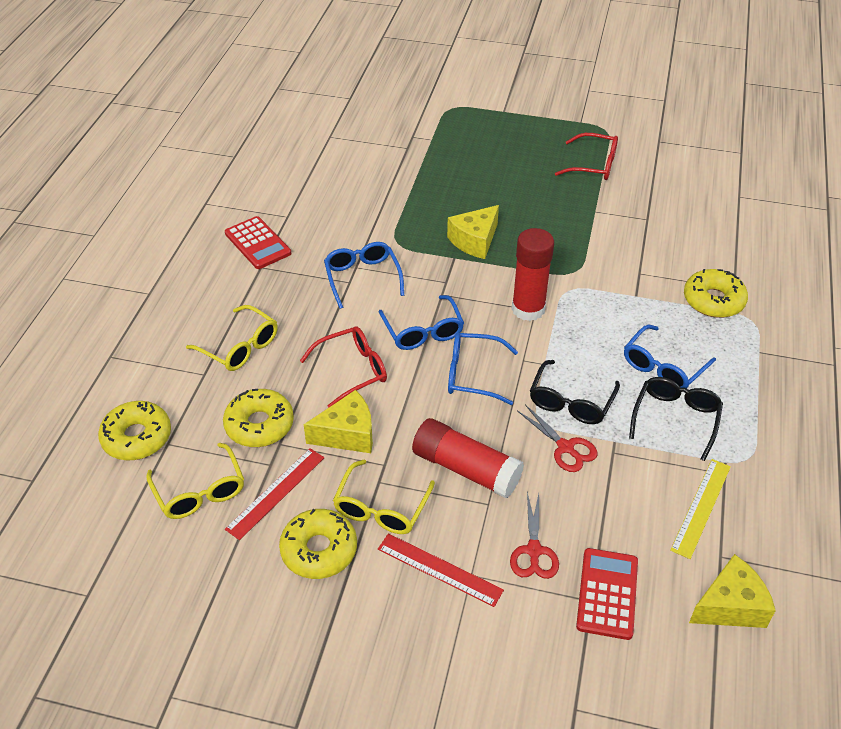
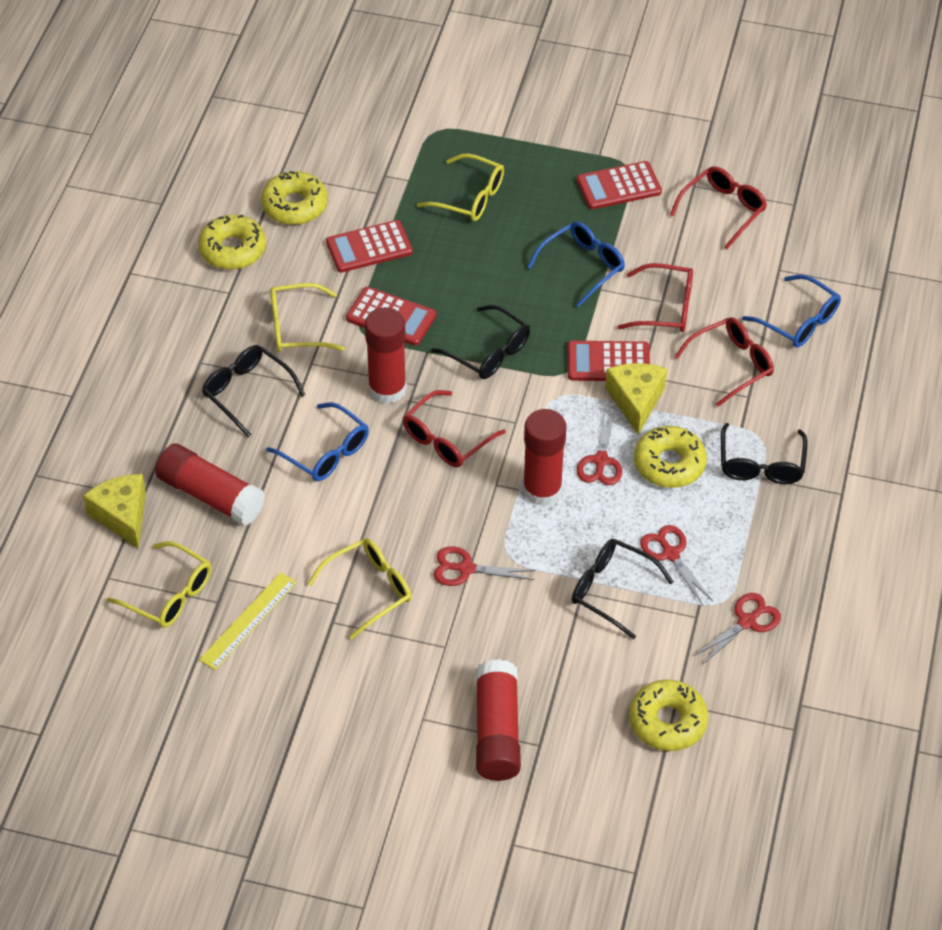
black glasses: [530,360,620,424] [629,377,723,461] = 2 -> [202,345,305,437] [431,305,530,379] [572,539,674,639] [721,423,807,484] = 4
blue glasses: [324,242,404,309] [379,295,464,350] [448,332,518,405] [624,325,716,389] = 4 -> [266,402,369,481] [527,221,625,308] [742,274,841,347] = 3
red calculator: [225,216,291,269] [576,548,638,640] = 2 -> [326,220,413,272] [346,287,436,346] [568,340,650,381] [577,161,662,209] = 4
red glasses: [300,326,387,408] [555,133,618,180] = 2 -> [403,390,506,467] [618,263,693,332] [670,166,767,250] [675,317,774,407] = 4
red glue stick: [412,418,524,498] [512,228,554,321] = 2 -> [155,444,265,526] [365,307,407,404] [476,659,521,781] [523,409,566,506] = 4
red ruler: [225,448,324,540] [378,533,504,607] = 2 -> none = 0
red scissors: [510,492,559,579] [517,404,597,472] = 2 -> [433,546,536,586] [577,408,622,485] [640,525,713,605] [694,593,781,665] = 4
yellow cheese: [304,390,373,453] [447,205,499,259] [689,554,776,628] = 3 -> [83,474,146,549] [605,363,667,435] = 2
yellow glasses: [146,443,244,519] [186,305,278,371] [333,460,435,534] = 3 -> [107,541,212,628] [270,283,345,352] [307,538,411,640] [417,154,504,221] = 4

